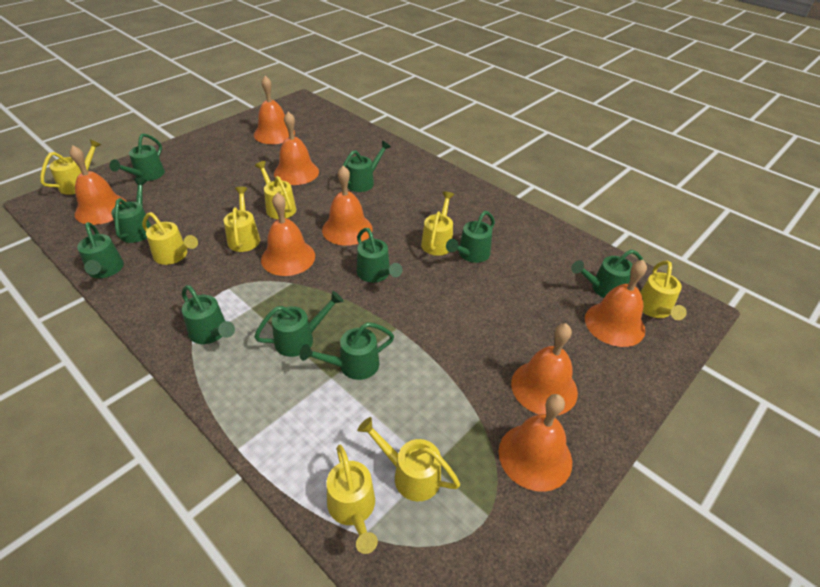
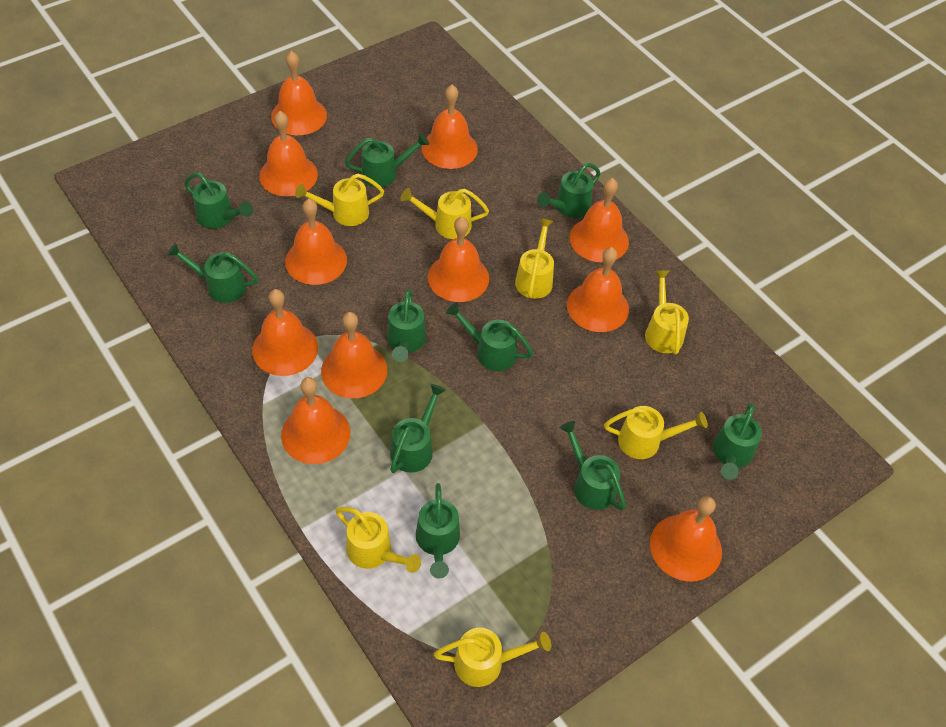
orange bell: [70,145,127,225] [254,76,295,144] [261,193,315,276] [274,112,319,185] [322,166,373,246] [499,394,572,492] [511,323,578,415] [585,260,647,347] = 8 -> [252,289,318,376] [259,111,318,197] [271,51,327,135] [281,377,350,464] [285,199,347,285] [321,312,387,398] [422,85,478,169] [428,217,489,302] [567,247,629,332] [570,178,629,262] [650,496,722,582] = 11
yellow watering can: [40,139,101,195] [142,212,198,265] [224,187,260,252] [255,161,296,219] [327,445,378,554] [357,417,460,501] [421,191,454,256] [640,260,687,320] = 8 -> [295,174,384,226] [335,507,421,573] [401,188,489,239] [434,628,551,687] [515,218,554,299] [604,406,708,459] [645,270,689,355] = 7

